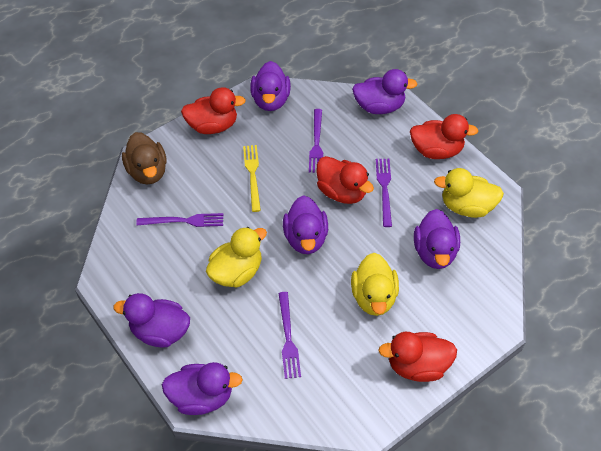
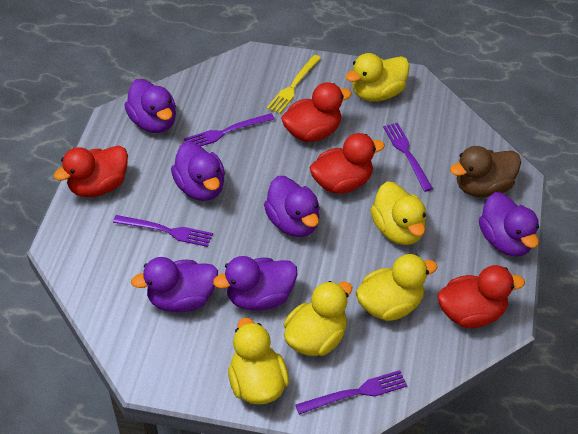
yellow duck: [206,227,267,288] [351,253,399,316] [434,168,504,218] = 3 -> [228,318,289,405] [284,281,352,356] [345,53,410,102] [356,254,438,321] [370,181,426,245] = 5

